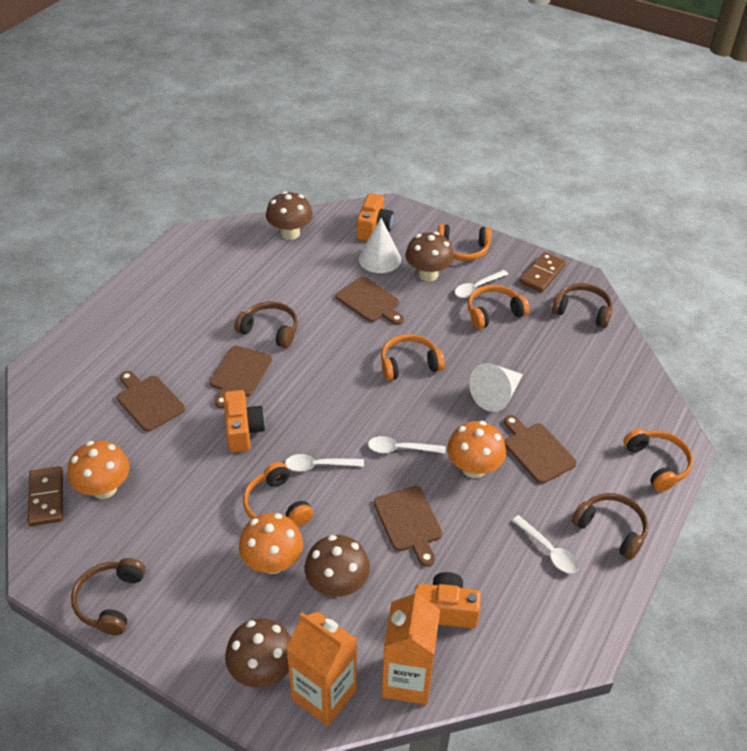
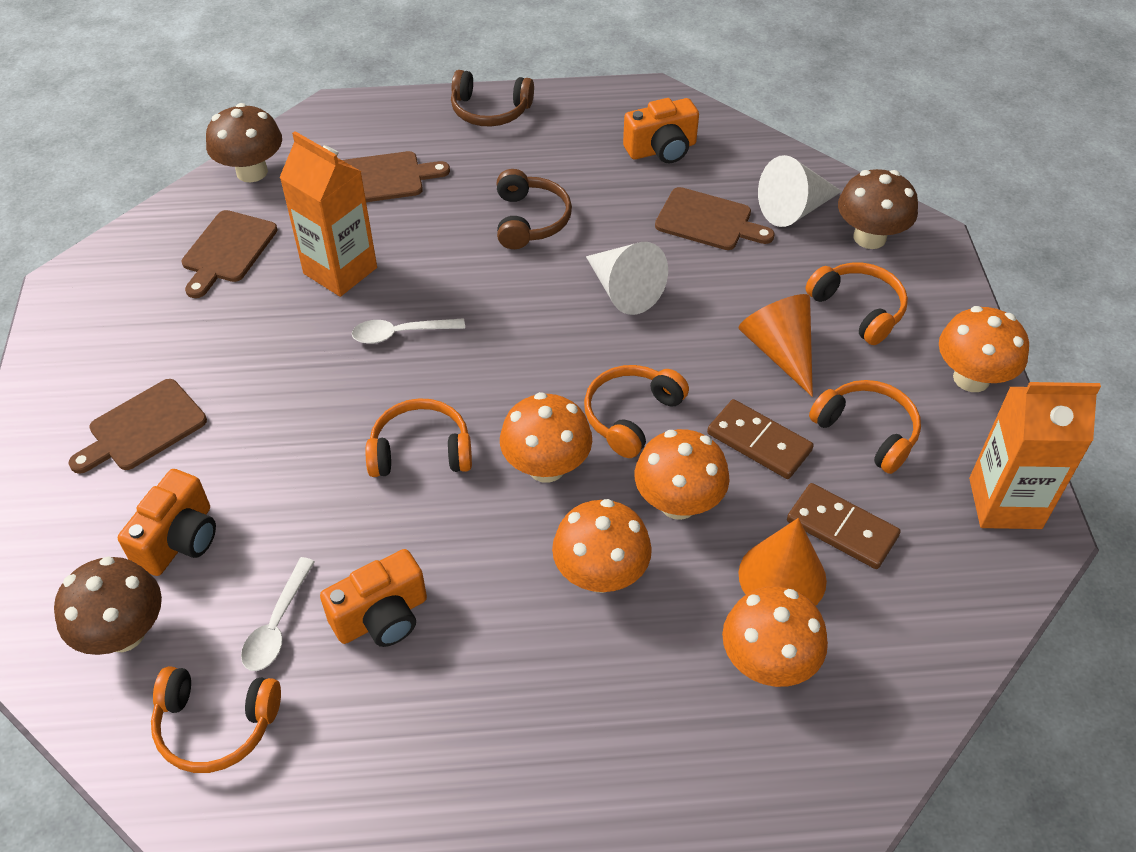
brown cutting board: [117,371,185,432] [210,346,272,408] [335,277,404,325] [374,486,442,567] [504,415,577,484] = 5 -> [68,379,207,474] [182,210,278,298] [342,151,450,202] [655,187,775,250] = 4
brown headphones: [71,558,146,635] [234,302,298,348] [552,283,612,328] [572,493,649,560] = 4 -> [451,70,534,127] [497,169,572,249] = 2
brown mushroom: [225,618,291,688] [266,191,313,240] [305,535,370,597] [405,232,454,281] = 4 -> [54,556,162,655] [206,103,282,182] [838,169,918,249] = 3
orange cone: none = 0 -> [738,518,827,606] [739,294,813,397] = 2
orange mushroom: [68,441,130,499] [239,513,303,574] [447,421,506,478] = 3 -> [500,392,592,483] [552,499,652,593] [635,429,730,520] [722,586,828,687] [939,306,1029,392] = 5
white spoon: [285,454,364,472] [368,436,445,454] [455,270,508,298] [512,515,579,573] = 4 -> [241,557,315,671] [352,318,465,344] = 2

